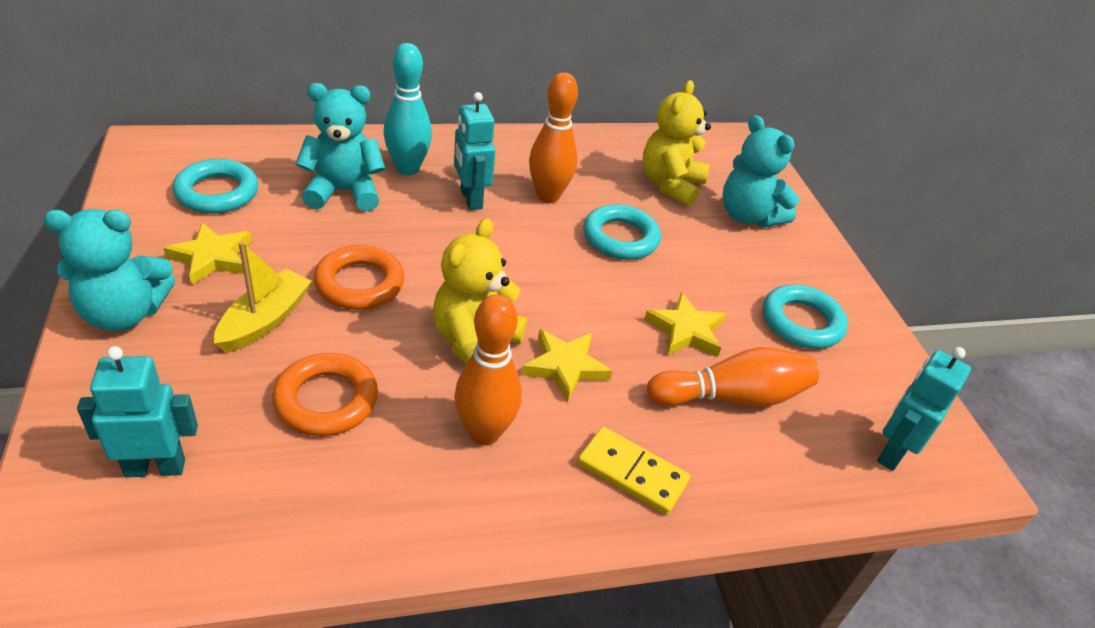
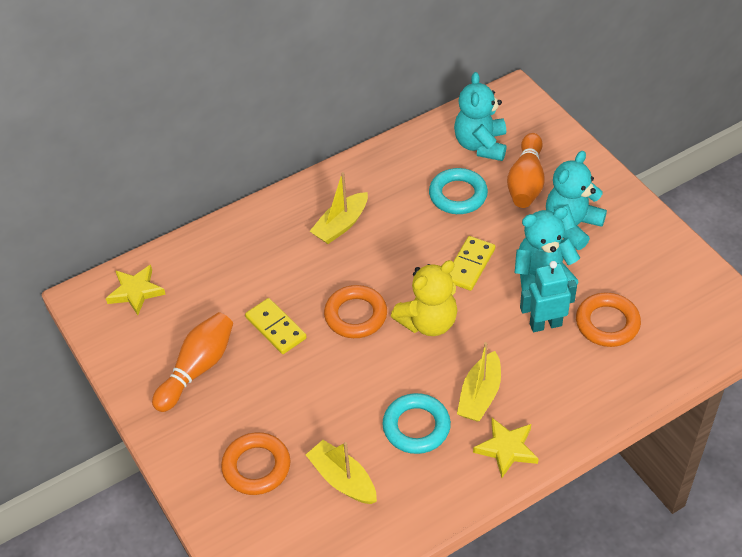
orange bowling pin: [454,294,522,446] [529,72,578,203] [647,347,819,407] = 3 -> [152,312,233,412] [507,133,545,208] = 2
orange ring: [272,353,378,436] [314,245,404,310] = 2 -> [221,432,290,495] [324,285,387,338] [576,292,641,347] = 3
turquoise bowling pin: [383,43,432,175] = 1 -> none = 0
turquoise ring: [172,159,259,213] [583,204,661,260] [763,284,848,349] = 3 -> [382,393,451,454] [429,168,488,214] = 2
turquoise robot: [77,346,198,478] [454,92,495,210] [877,347,971,471] = 3 -> [520,261,577,332] = 1
yellow boat: [214,241,312,352] = 1 -> [306,440,377,504] [310,172,368,244] [457,342,501,422] = 3
yellow domino: [577,427,690,515] = 1 -> [245,298,307,354] [450,236,495,291] = 2
yellow star: [164,222,252,285] [522,329,612,403] [644,292,726,357] = 3 -> [106,265,166,315] [473,418,539,478] = 2
yellow teddy bear: [433,218,527,364] [642,80,711,207] = 2 -> [391,260,457,336] = 1

